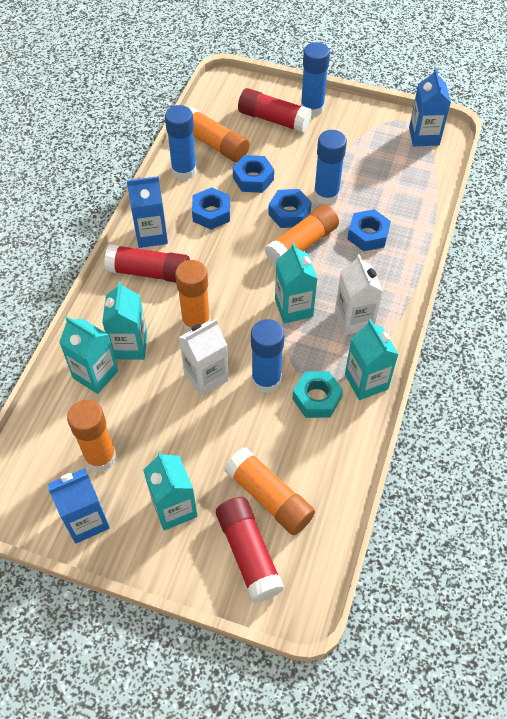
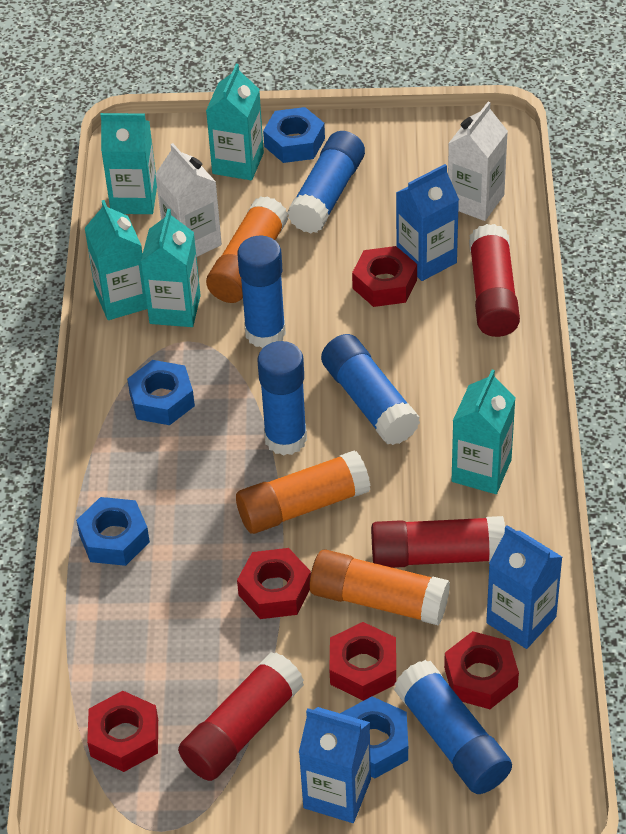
blue glue stick: [165,105,197,180] [251,319,285,393] [301,42,330,117] [314,130,347,205] = 4 -> [238,236,286,348] [258,341,307,456] [287,131,365,233] [321,334,420,445] [394,660,512,794] = 5
orange glue stick: [67,400,117,472] [175,260,211,332] [189,107,249,162] [224,447,315,535] [265,205,339,267] = 5 -> [206,196,288,303] [236,450,370,534] [310,549,450,626] = 3
red nut: none = 0 -> [87,691,158,772] [237,548,311,619] [329,622,396,701] [352,246,417,307] [444,631,519,709] = 5
turquoise nut: [292,371,343,418] = 1 -> none = 0

